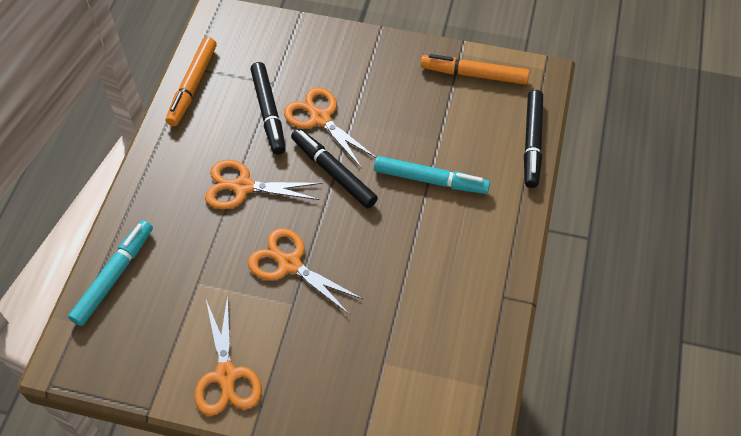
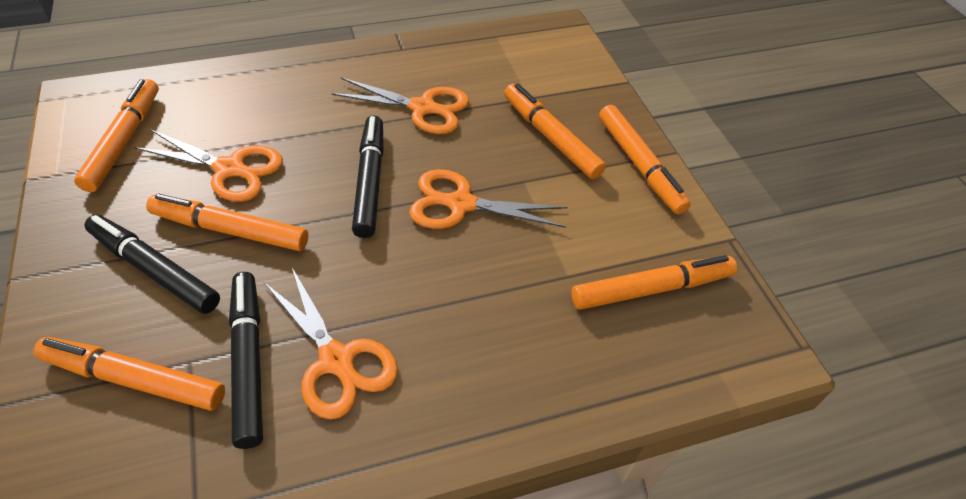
orange marker: [166,37,217,126] [421,54,529,84] = 2 -> [33,337,225,411] [74,79,159,192] [146,193,309,251] [504,83,606,179] [571,255,737,310] [599,105,691,215] = 6
turquoise marker: [68,220,153,326] [374,156,490,194] = 2 -> none = 0

